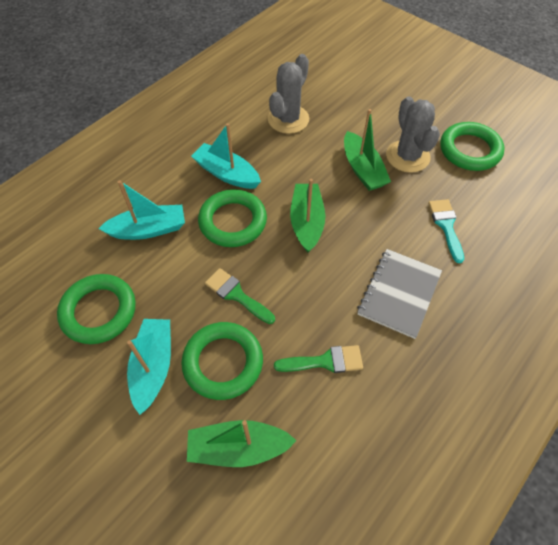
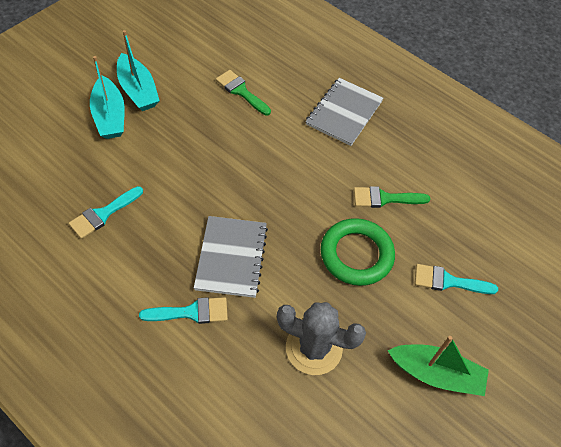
green boat: [187,420,297,467] [290,179,325,253] [344,109,391,191] = 3 -> [387,336,489,396] = 1
green ring: [57,274,136,344] [181,322,263,400] [198,189,267,247] [440,122,505,171] = 4 -> [321,218,395,286] = 1
grey cactus: [268,54,309,134] [386,96,440,173] = 2 -> [277,302,366,375] = 1
grey notebook: [357,249,442,339] = 1 -> [194,216,268,298] [306,78,383,146] = 2
turquoise boat: [98,180,185,240] [127,319,171,415] [191,123,261,189] = 3 -> [90,56,125,139] [117,30,160,111] = 2
turquoise brush: [428,199,464,263] = 1 -> [69,186,143,239] [139,297,228,324] [415,264,498,294] = 3

